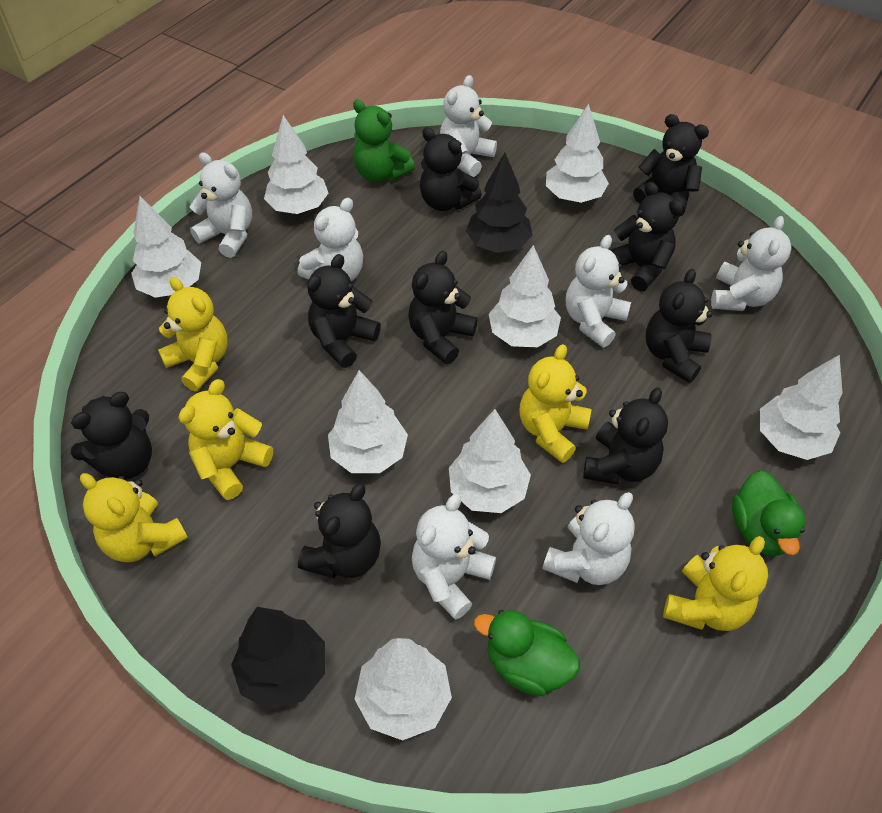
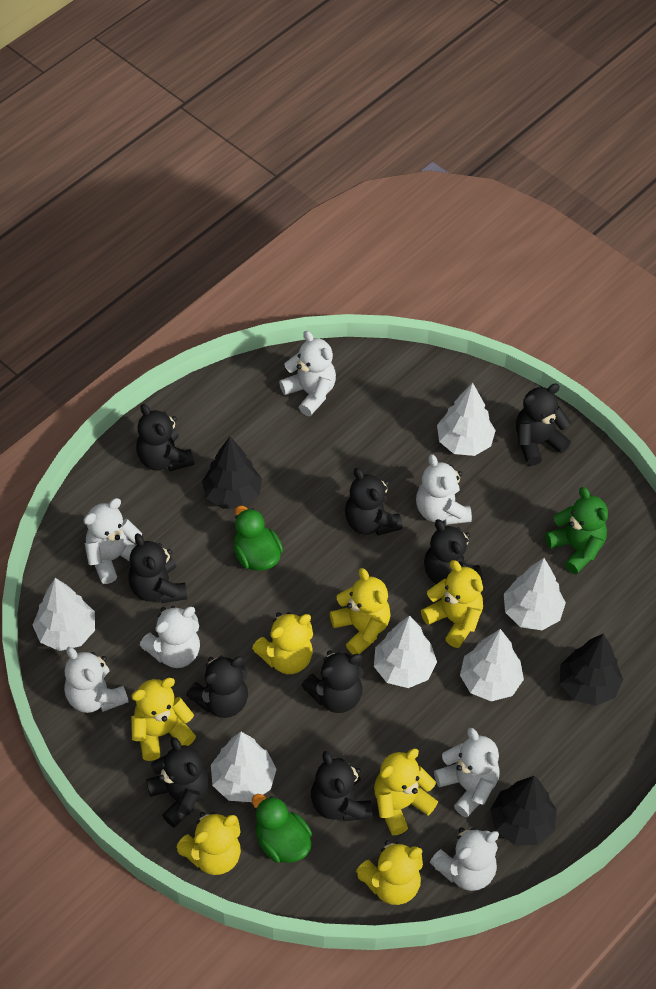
black tree: [231,607,325,710] [466,153,533,253] = 2 -> [202,436,262,509] [490,776,557,845] [560,634,623,706] = 3
white tree: [131,196,201,298] [264,115,328,214] [328,370,408,473] [355,638,452,740] [449,409,531,513] [489,245,561,347] [546,103,609,203] [760,354,842,460] = 8 -> [33,578,95,651] [211,732,276,802] [374,615,437,688] [437,383,496,456] [460,629,524,701] [504,558,566,630] = 6
yellow teddy bear: [80,473,188,562] [158,277,228,392] [179,379,273,500] [519,344,592,463] [663,536,768,631] = 5 -> [131,678,196,761] [176,812,241,875] [252,612,313,674] [330,568,391,655] [356,840,423,905] [374,749,438,835] [421,560,483,648] = 7

